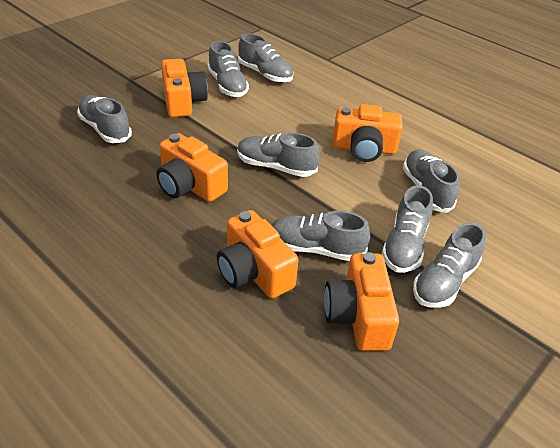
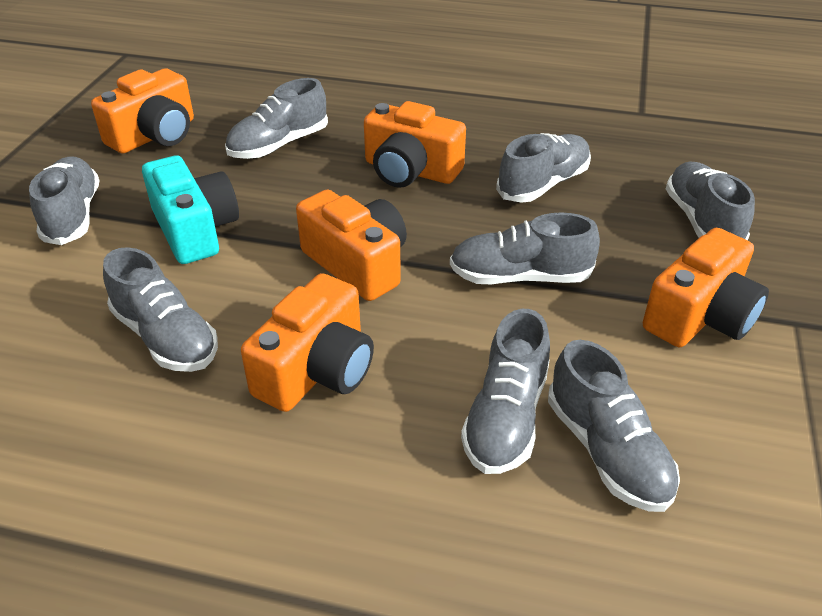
turquoise camera: none = 0 -> [142,156,239,264] = 1

